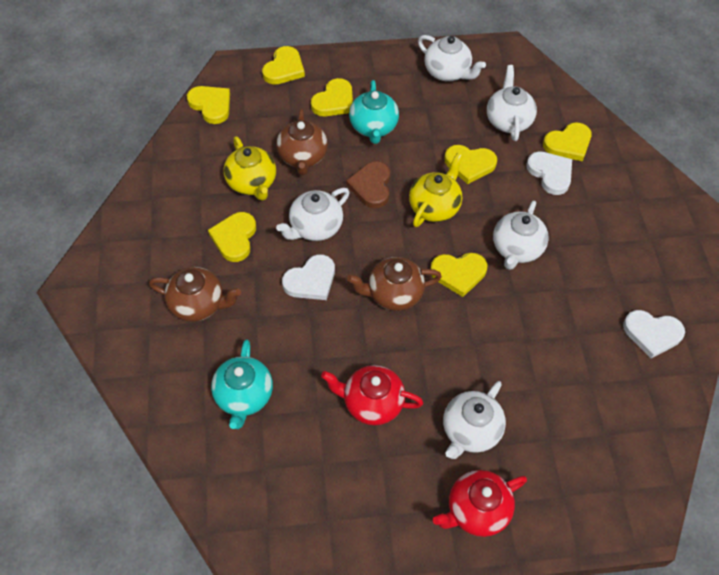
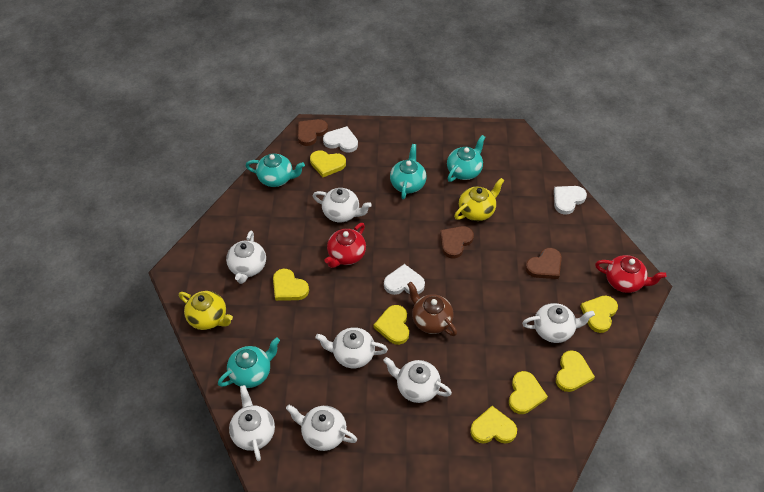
brown heart: [346,161,390,208] = 1 -> [298,119,328,146] [440,226,474,259] [525,248,562,279] = 3
brown teapot: [149,267,241,322] [276,109,328,175] [347,257,442,311] = 3 -> [407,282,457,336] = 1
turquoise teapot: [211,339,273,429] [349,80,399,144] = 2 -> [218,337,280,388] [246,153,305,187] [390,144,427,199] [447,135,485,182] = 4
white teapot: [276,188,350,241] [418,35,486,82] [443,381,506,459] [487,65,537,141] [493,201,549,270] = 5 -> [226,231,266,284] [229,385,275,461] [286,405,357,451] [313,188,372,222] [316,327,388,368] [383,357,452,403] [522,303,595,343] = 7

